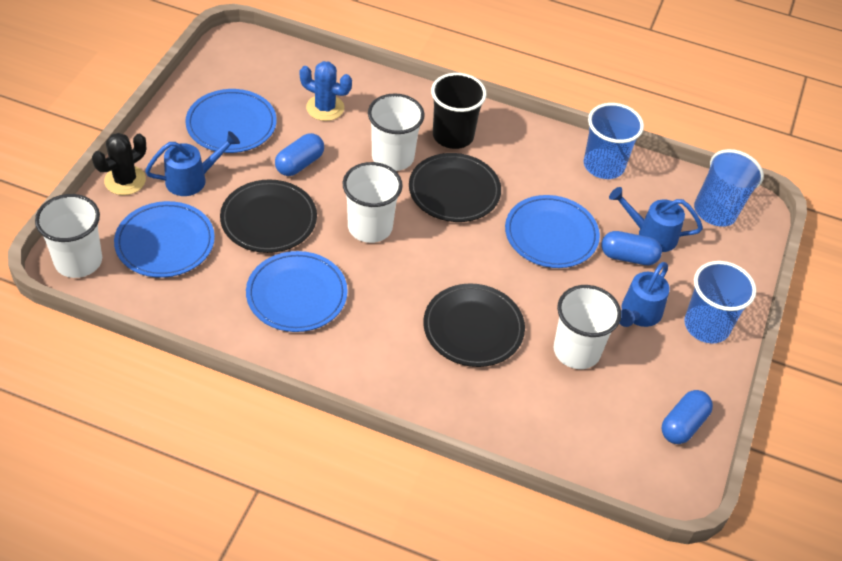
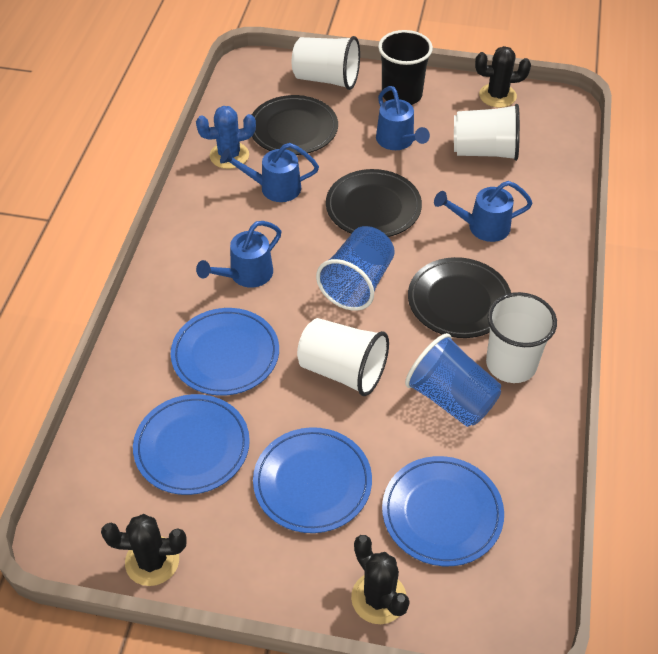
black cactus: [92,133,146,195] = 1 -> [101,514,187,586] [351,535,410,624] [475,46,531,108] = 3
blue capsule: [275,133,324,176] [601,231,662,265] [661,390,713,444] = 3 -> none = 0
blue cup: [584,103,644,179] [684,261,756,343] [694,149,764,227] = 3 -> [316,226,395,311] [405,333,501,427] = 2
blue watering can: [145,131,240,196] [609,187,703,252] [619,262,670,327] = 3 -> [196,221,281,288] [220,143,319,202] [376,86,430,150] [434,181,532,242] = 4

